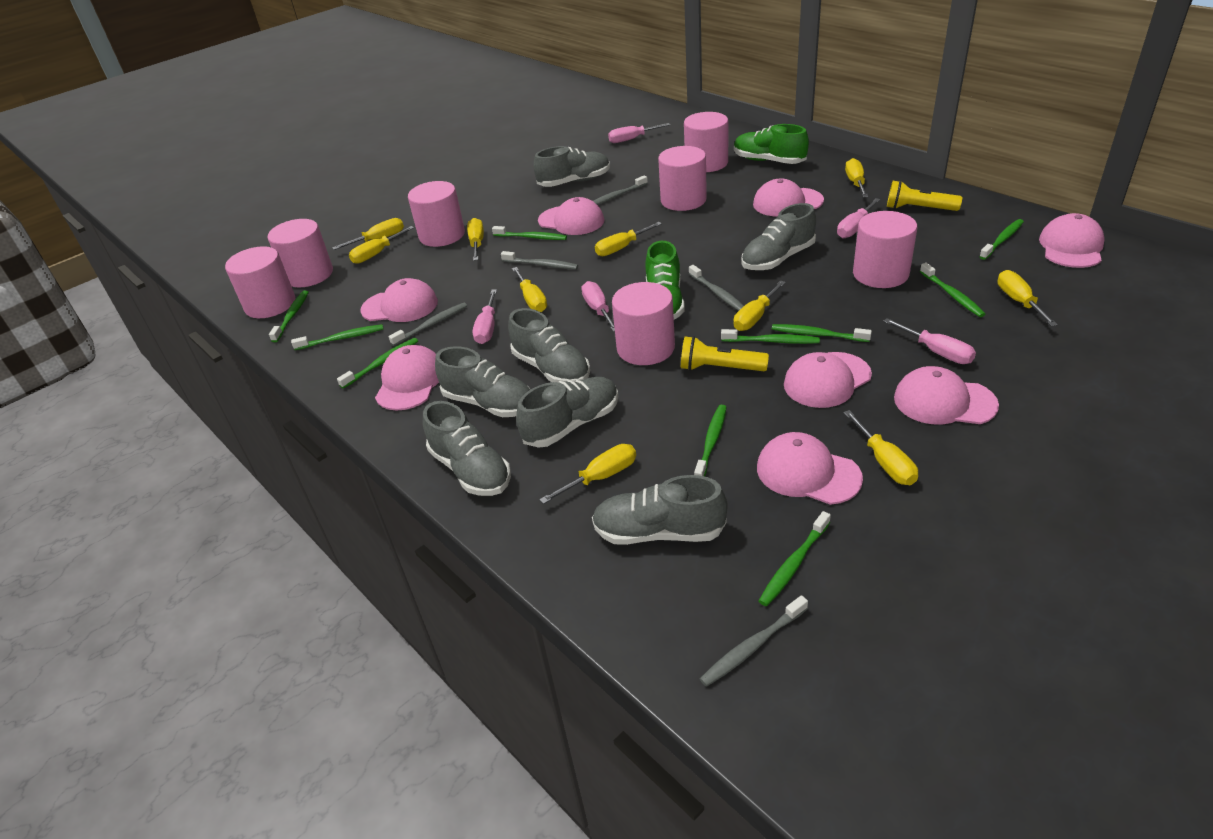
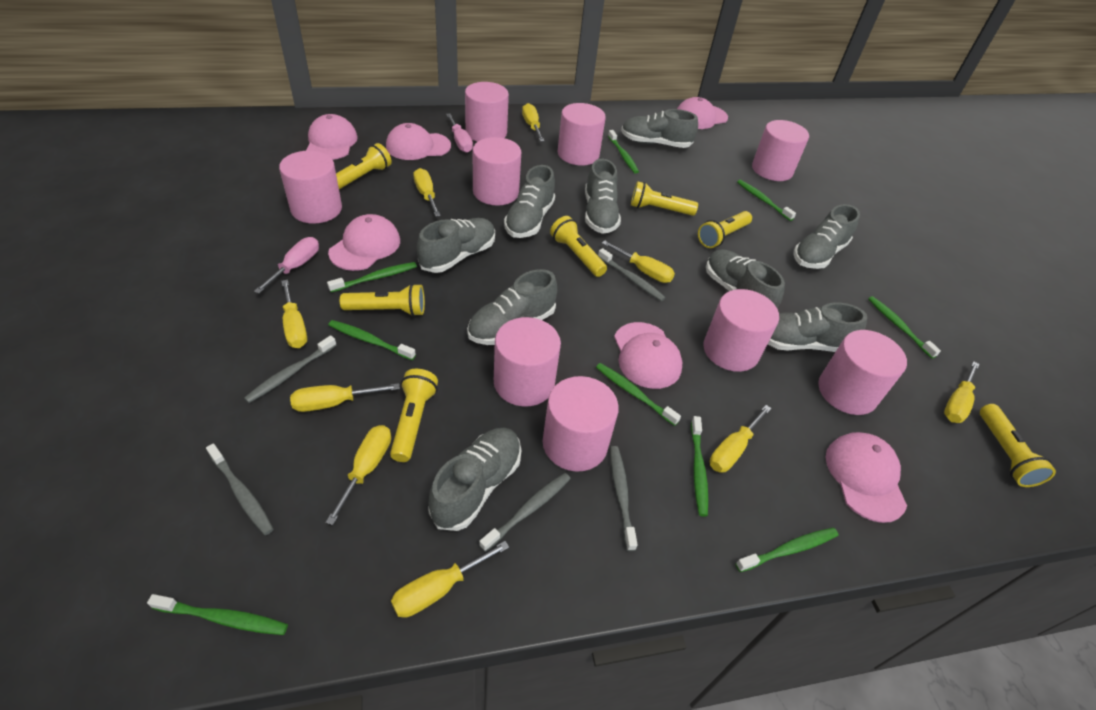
green shoe: [645,241,685,320] [734,124,809,164] = 2 -> none = 0
green toothbrush: [269,290,309,342] [291,324,383,350] [337,338,418,389] [492,226,567,240] [694,405,727,476] [721,329,820,344] [759,511,831,607] [772,324,872,342] [920,263,985,317] [979,219,1024,260] = 10 -> [147,594,288,635] [327,262,417,292] [328,320,416,360] [596,363,681,426] [608,130,639,174] [691,416,708,517] [736,528,838,572] [737,180,796,221] [868,296,941,359] = 9
grey shoe: [423,401,511,496] [435,346,531,417] [508,308,590,382] [516,377,618,448] [534,146,610,187] [592,475,728,545] [741,203,816,270] = 7 -> [417,218,495,273] [428,428,521,531] [467,269,557,345] [504,165,555,238] [585,159,621,234] [621,109,698,148] [706,249,785,308] [768,303,867,352] [793,204,860,269] = 9
pink cap: [360,278,438,322] [375,345,439,411] [538,197,604,235] [753,179,824,217] [757,432,863,505] [784,352,872,408] [894,366,999,425] [1039,213,1105,268] = 8 -> [306,114,357,160] [328,214,400,271] [386,123,451,160] [614,322,682,389] [677,97,728,129] [826,432,907,523] = 6
pink cylinder: [225,246,295,318] [268,219,333,287] [408,181,465,247] [612,282,675,365] [658,146,707,211] [684,112,728,172] [853,211,917,288] = 7 -> [279,151,342,224] [465,82,509,142] [473,137,521,206] [494,317,561,407] [542,376,619,472] [557,103,606,165] [703,289,779,372] [752,120,809,181] [818,330,907,415] = 9
pink screwdriver: [473,289,497,344] [581,281,615,332] [608,123,670,143] [837,198,880,238] [883,318,976,364] = 5 -> [254,237,319,294] [446,113,473,153] = 2
yellow flashlight: [681,336,769,371] [887,180,962,211] = 2 -> [336,143,392,189] [340,284,425,316] [390,369,438,462] [550,216,607,277] [631,181,698,216] [698,211,752,248] [980,404,1056,487] = 7
yellow screwdriver: [332,218,404,250] [349,226,414,264] [467,218,484,261] [512,267,547,312] [539,444,636,504] [595,222,662,256] [734,281,786,331] [843,410,918,485] [845,158,868,198] [997,270,1058,326] = 10 -> [281,280,307,348] [290,383,400,412] [326,425,391,525] [391,541,509,618] [413,168,441,217] [522,103,544,142] [602,240,675,283] [710,405,772,472] [944,361,980,423] = 9

